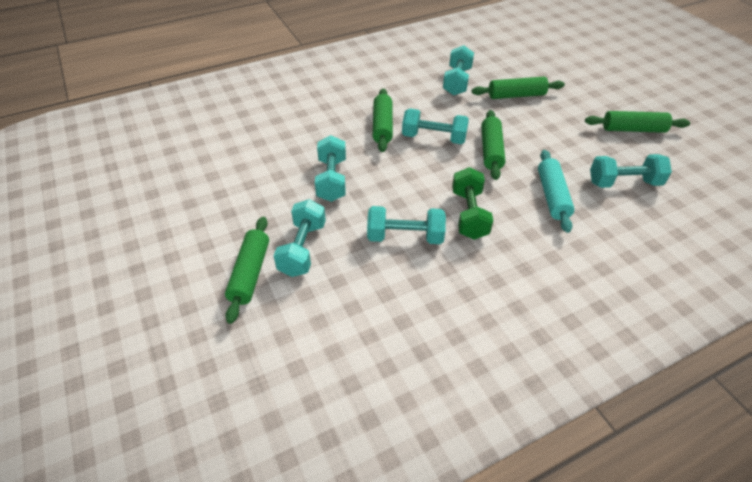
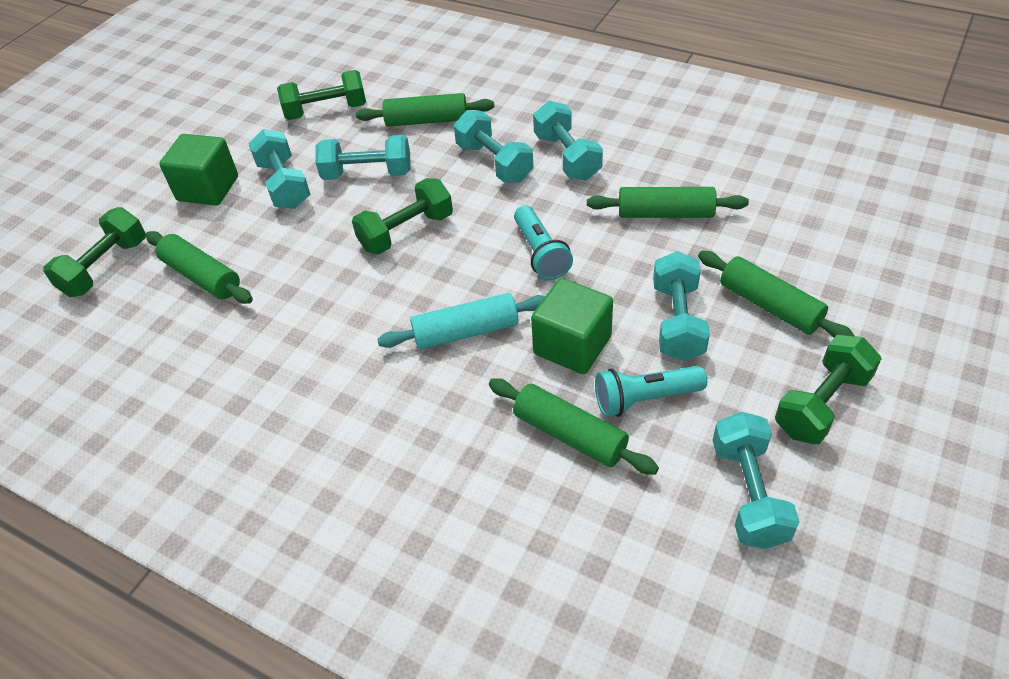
green cube: none = 0 -> [159,134,238,206] [531,278,613,374] = 2
green dumbbell: [452,167,493,240] = 1 -> [43,207,146,297] [277,70,366,120] [352,178,453,255] [775,335,882,444] = 4
turquoise flashlight: none = 0 -> [514,206,573,280] [595,366,707,417] = 2

